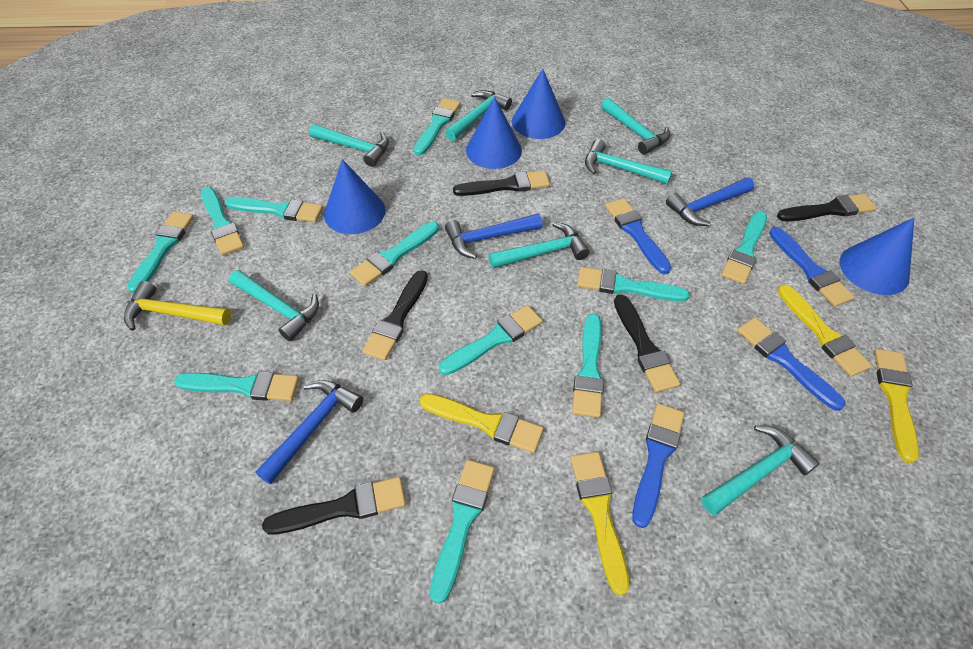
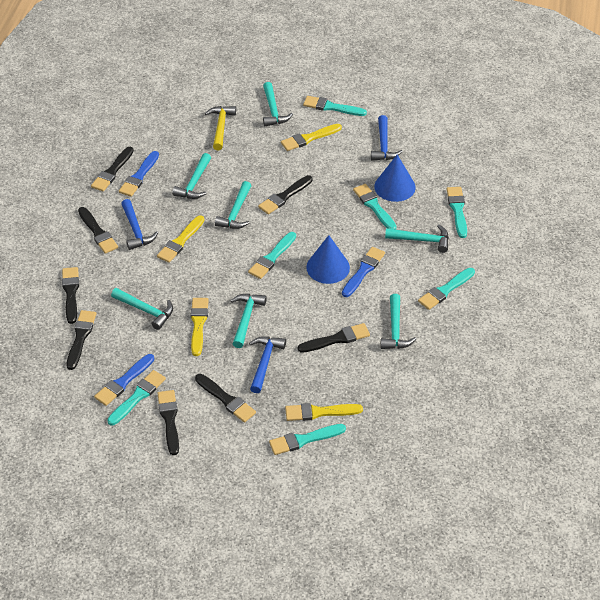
black brush: [262,477,406,534] [362,270,428,361] [453,170,550,196] [614,295,680,392] [777,194,877,221] = 5 -> [62,267,79,324] [67,310,96,370] [78,207,118,254] [91,147,134,191] [157,390,179,455] [195,374,256,422] [258,175,313,214] [298,323,370,353] = 8
blue brush: [605,198,671,274] [632,403,684,528] [737,317,846,411] [769,227,855,307] = 4 -> [94,354,154,406] [119,151,159,197] [342,247,385,297] = 3
blue cone: [324,159,386,234] [466,97,522,169] [512,69,565,139] [840,218,914,295] = 4 -> [306,235,350,284] [374,154,416,202] = 2
turquoise brush: [127,212,194,293] [174,371,299,401] [201,187,244,256] [225,197,323,223] [350,222,439,286] [414,98,461,155] [430,460,495,604] [439,305,542,375] [572,314,604,418] [577,267,690,302] [721,211,767,284] = 11 -> [107,370,166,426] [248,232,296,279] [269,424,346,455] [303,96,367,116] [353,184,397,230] [418,268,475,310] [447,187,467,238] = 7

